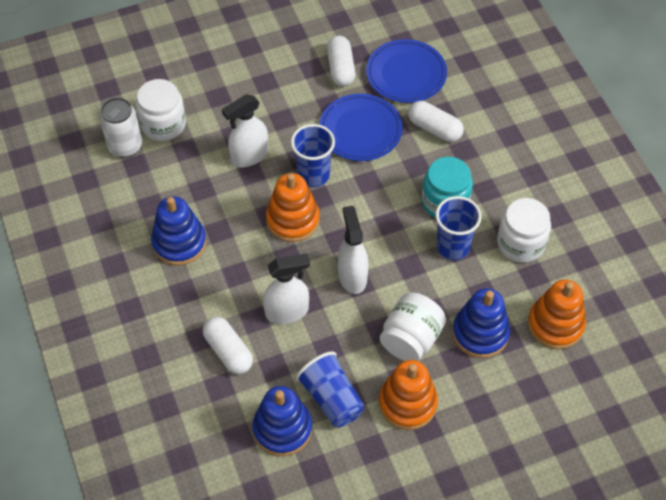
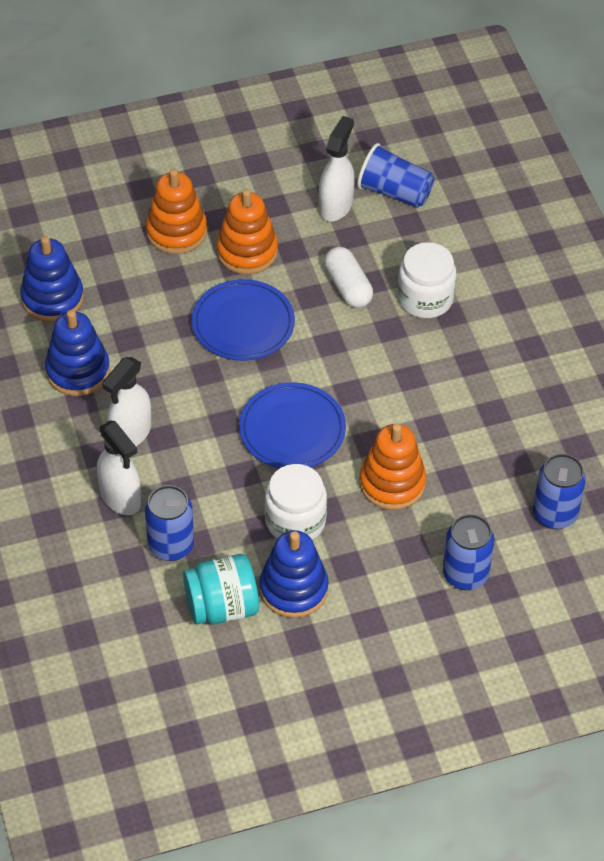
blue can: none = 0 -> [145,485,194,561] [443,514,494,590] [533,454,586,529] = 3
blue cup: [291,124,335,187] [296,351,365,427] [435,196,482,260] = 3 -> [357,143,435,208] = 1
white can: [99,97,142,158] = 1 -> none = 0
white capsule: [203,317,253,374] [327,36,356,87] [408,101,464,142] = 3 -> [324,247,373,308] = 1
white jar: [136,79,186,141] [380,292,446,361] [497,198,551,262] = 3 -> [265,464,327,540] [398,242,456,318] = 2

